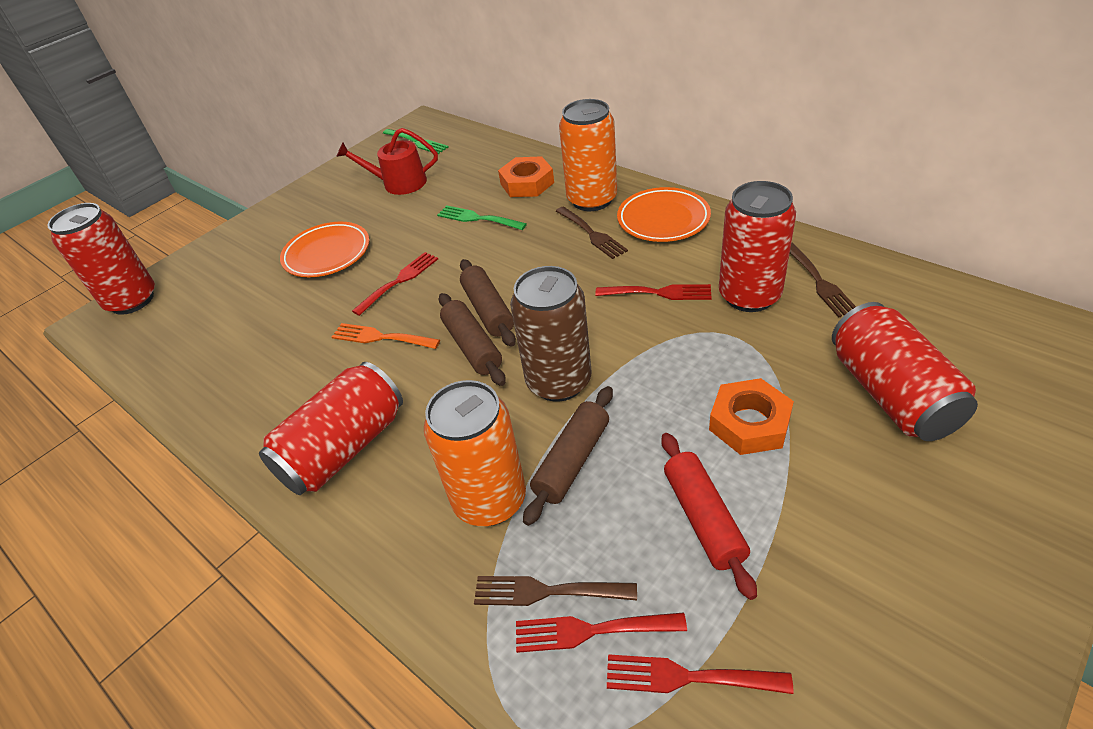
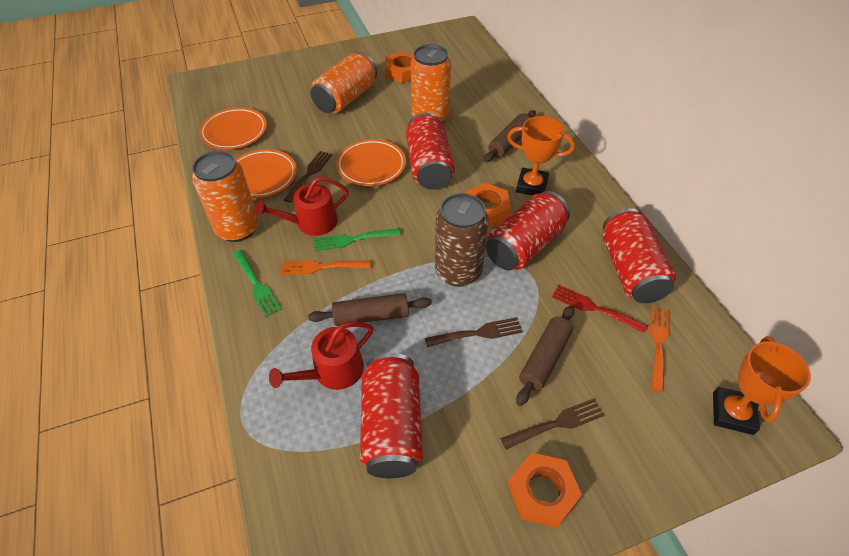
orange can: [424,380,526,526] [559,99,617,211] = 2 -> [192,151,259,242] [311,52,377,114] [411,44,451,122] = 3
orange fork: [332,323,440,349] = 1 -> [280,260,371,275] [650,306,670,392] = 2
orange nut: [498,156,554,197] [709,378,794,455] = 2 -> [385,51,414,83] [465,183,511,228] [508,453,582,528] = 3
orange plate: [280,222,369,277] [617,187,711,242] = 2 -> [199,107,267,149] [235,149,297,198] [336,139,406,186] = 3
orange trophy: none = 0 -> [507,116,575,196] [713,336,811,435] = 2
red fork: [352,252,438,316] [516,612,687,653] [595,284,712,300] [607,654,794,694] = 4 -> [552,285,648,334] = 1
red rolling pin: [661,433,757,600] = 1 -> none = 0
red watering can: [336,128,438,195] = 1 -> [255,176,349,236] [269,322,373,390] = 2

